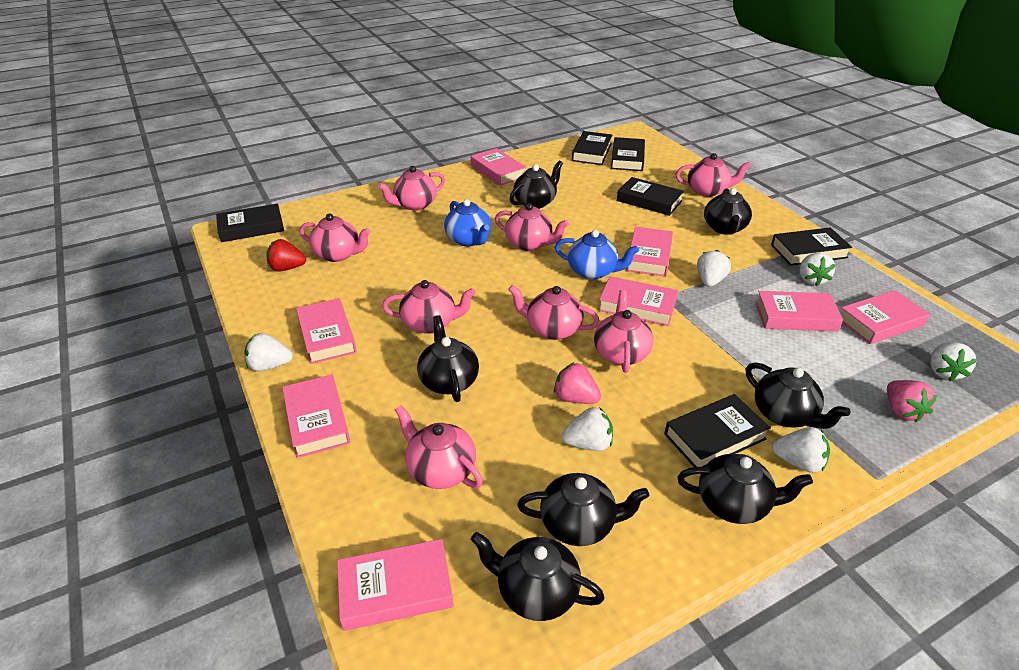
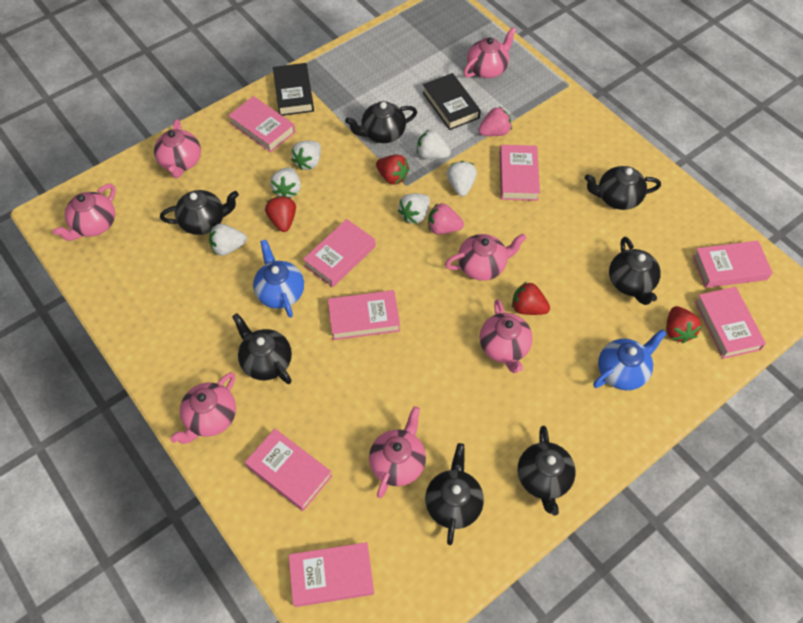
black book: [216,203,284,242] [572,131,612,165] [611,137,645,171] [617,177,684,216] [664,394,771,467] [771,227,852,266] = 6 -> [273,63,314,116] [423,73,481,130] = 2
pink teapot: [299,213,371,262] [378,166,445,211] [382,280,476,334] [395,405,483,489] [495,203,569,251] [508,285,600,340] [594,290,653,373] [676,153,751,197] = 8 -> [53,184,116,241] [154,119,201,178] [170,372,236,444] [369,406,426,498] [445,234,526,281] [464,27,516,78] [480,299,533,373] = 7
red strawberry: [267,239,306,272] = 1 -> [265,196,296,232] [376,155,410,185] [512,282,550,315] [666,306,701,343] = 4

